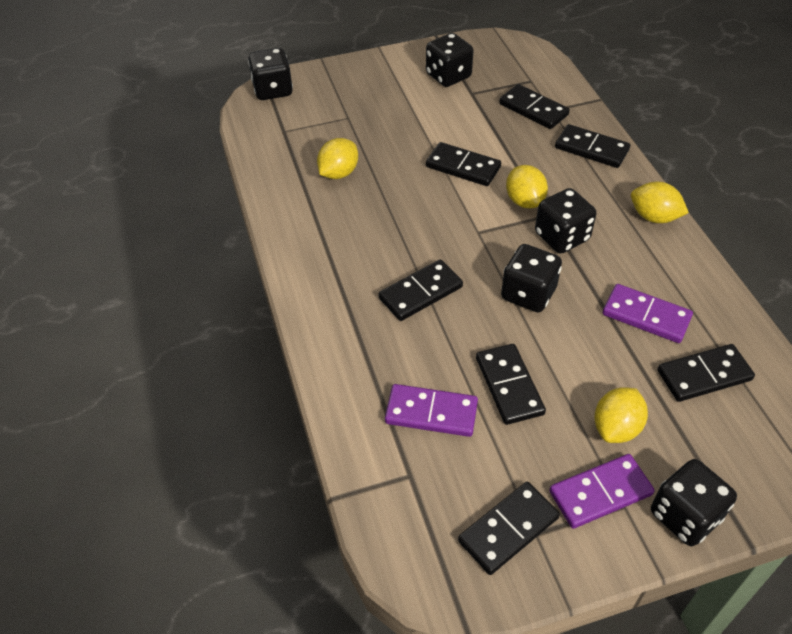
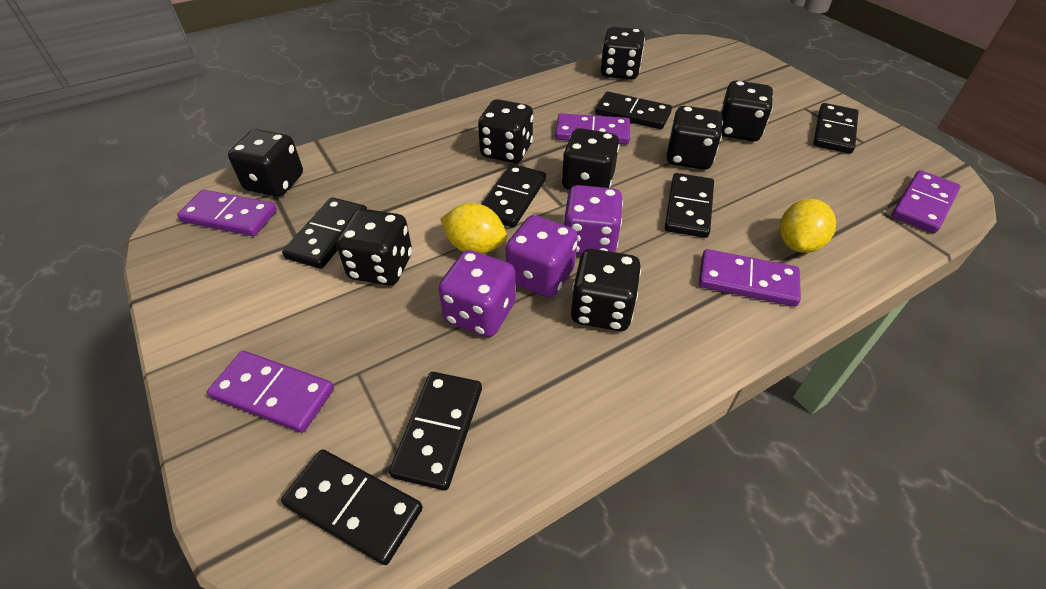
black dice: [248,48,293,100] [426,33,473,87] [501,244,562,312] [535,188,596,253] [651,459,737,546] = 5 -> [228,129,303,197] [336,209,412,285] [478,99,533,163] [562,128,619,190] [571,249,641,331] [601,27,645,80] [666,106,723,170] [720,81,773,141] = 8
purple dice: none = 0 -> [439,250,516,337] [506,215,578,298] [563,185,623,255] = 3
purple domino: [385,384,478,437] [549,454,655,529] [603,284,693,343] = 3 -> [177,190,277,236] [207,351,334,433] [555,113,630,145] [699,249,801,306] [892,170,961,233] = 5
yellow lemon: [317,138,358,179] [506,165,548,208] [594,387,648,443] [631,182,689,223] = 4 -> [440,203,507,254] [780,199,836,253] = 2

